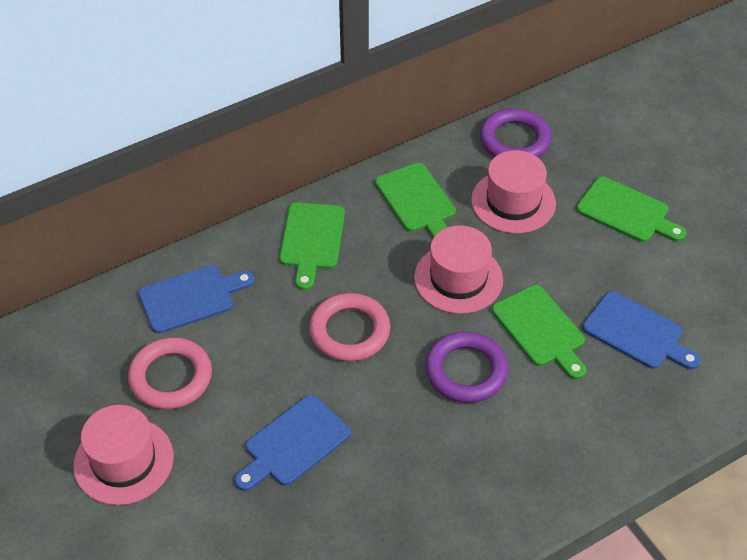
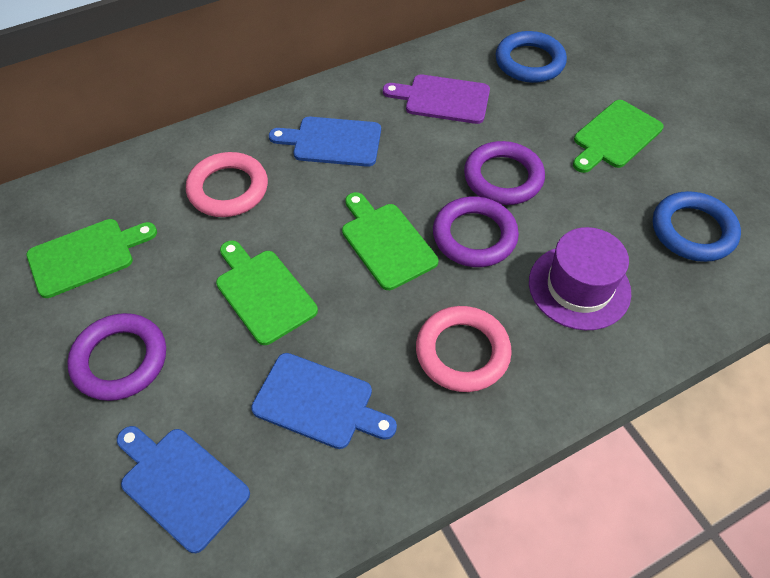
blue ring: none = 0 -> [496,31,567,83] [653,191,741,262] = 2
pink hat: [73,405,174,505] [414,225,503,314] [471,150,556,233] = 3 -> none = 0
purple cutting board: none = 0 -> [383,74,490,124] = 1
purple hat: none = 0 -> [529,227,631,330] = 1
purple ring: [425,331,508,403] [480,108,551,158] = 2 -> [67,313,166,401] [433,196,519,267] [464,141,545,205] = 3

